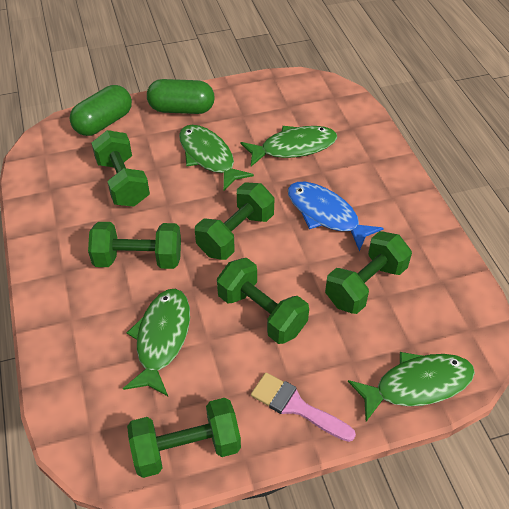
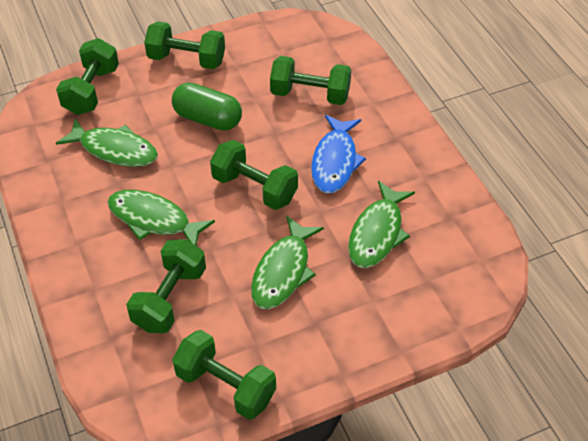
green capsule: [70,85,132,136] [147,79,215,114] = 2 -> [172,82,242,131] = 1
pink brush: [251,372,356,442] = 1 -> none = 0

